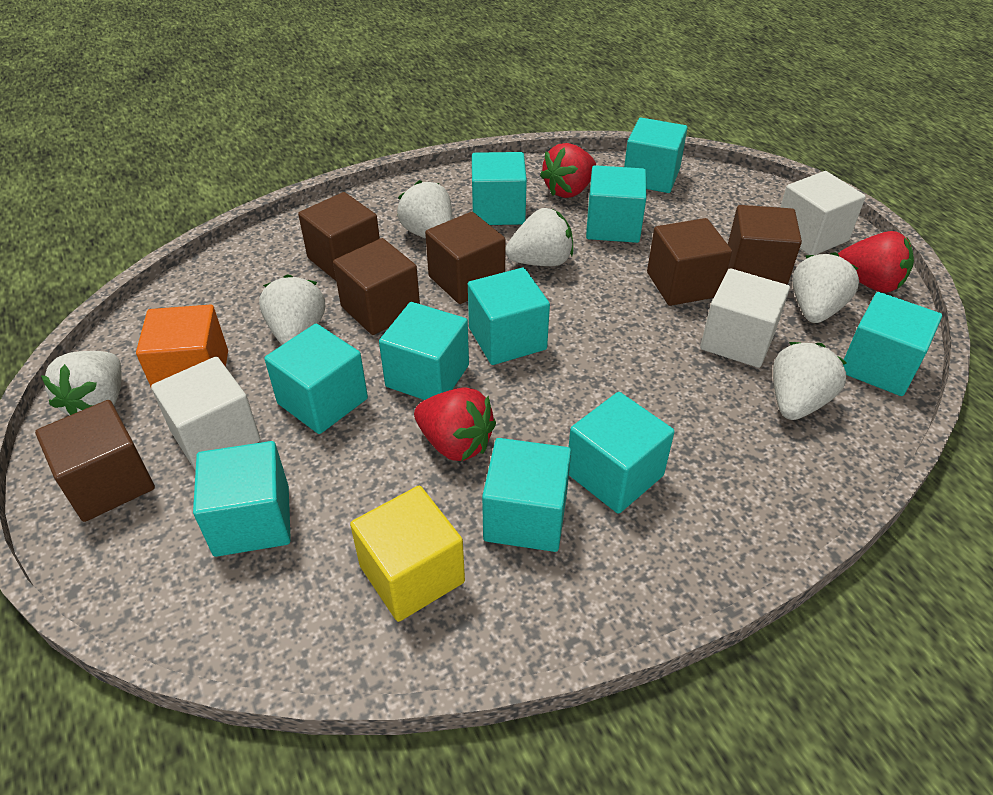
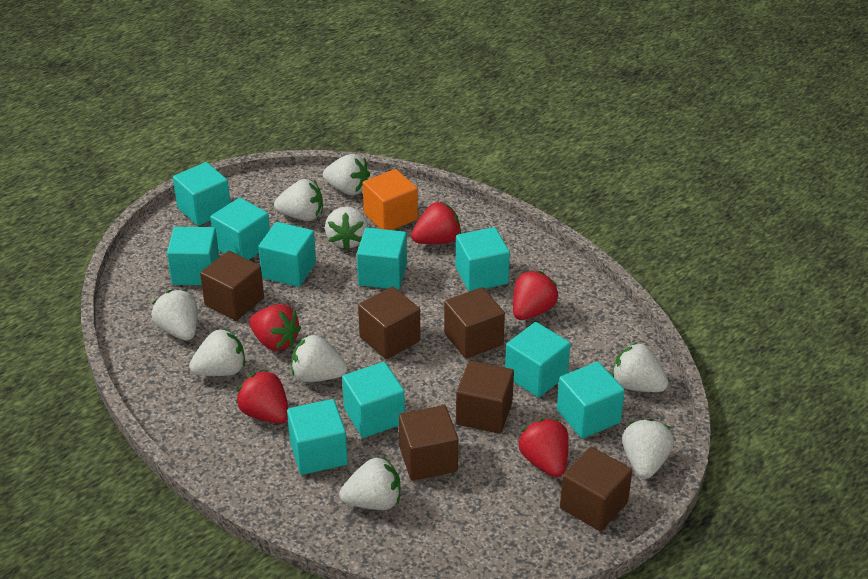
red strawberry: [414,387,496,461] [540,143,596,198] [838,231,914,293] = 3 -> [236,370,288,424] [249,304,301,351] [411,202,461,244] [513,271,559,320] [518,419,569,477] = 5
white cube: [151,357,260,471] [700,269,790,368] [780,171,866,255] = 3 -> none = 0
white strawberry: [41,351,122,415] [259,274,325,345] [397,180,453,239] [505,208,573,266] [773,342,847,420] [793,252,859,323] = 6 -> [152,290,198,340] [189,329,245,376] [274,179,323,221] [291,335,348,382] [323,154,370,195] [325,206,368,250] [339,457,400,510] [612,342,668,392] [622,418,674,479] = 9
yellow cube: [350,486,465,622] = 1 -> none = 0

